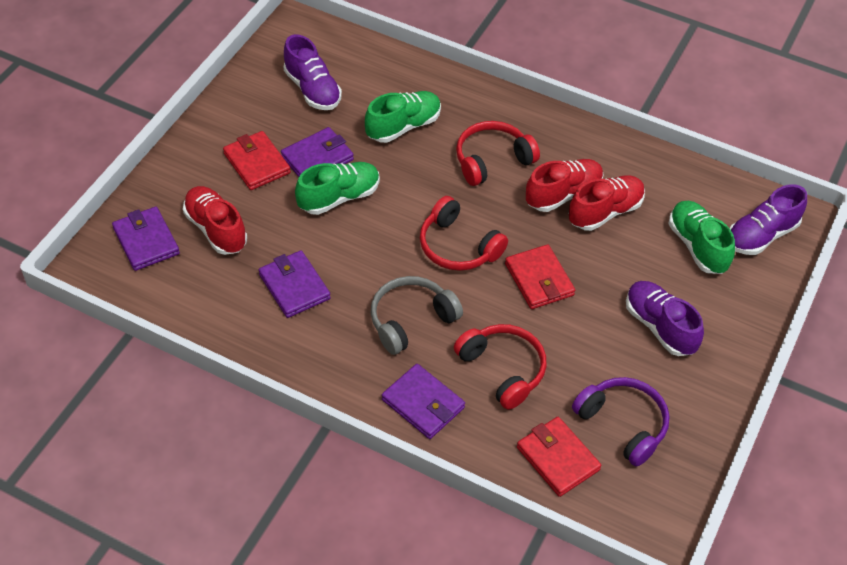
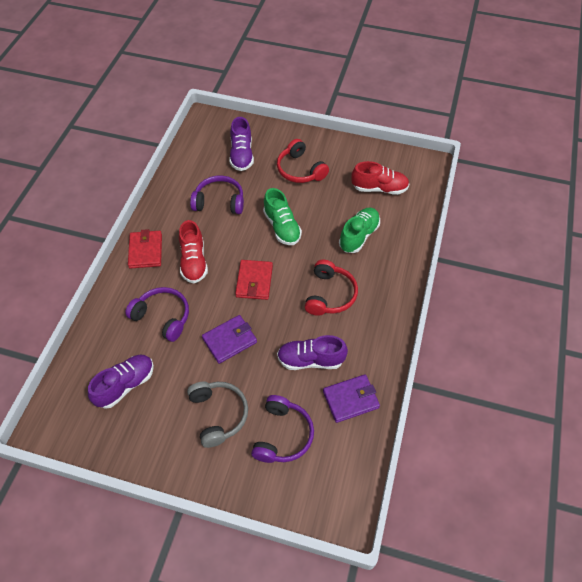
green shoe: [295,162,380,215] [365,91,441,143] [669,201,735,274] = 3 -> [263,188,302,245] [339,208,380,253] = 2
purple headphones: [572,377,670,467] = 1 -> [125,287,189,342] [190,175,244,214] [251,395,314,463] = 3
purple wallet: [112,207,180,271] [259,250,331,318] [281,127,354,177] [382,364,465,439] = 4 -> [202,315,257,364] [323,374,380,423] = 2
red headphones: [420,196,508,271] [454,324,547,410] [456,121,540,186] = 3 -> [277,139,329,183] [305,260,358,316] = 2
red shoe: [183,186,247,255] [526,159,604,212] [569,175,645,231] = 3 -> [179,220,208,283] [351,161,409,195] = 2
red wallet: [223,131,291,190] [505,244,575,309] [517,417,601,497] = 3 -> [128,229,162,269] [235,260,273,300] = 2

